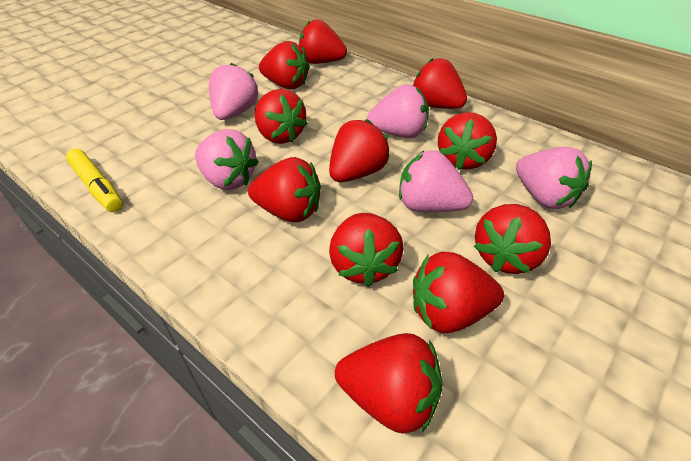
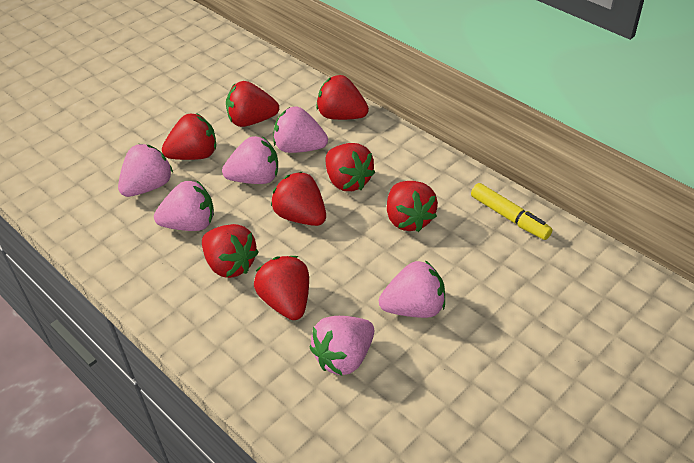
pink strawberry: [195,129,259,190] [209,63,258,120] [367,84,429,138] [399,150,473,212] [516,147,592,209] = 5 -> [118,144,173,197] [154,180,214,231] [222,136,278,184] [273,107,328,153] [310,316,374,376] [379,261,445,318] = 6
red strawberry: [248,157,321,222] [255,89,308,144] [259,41,310,89] [299,19,347,64] [329,119,390,182] [329,213,404,287] [335,333,443,434] [413,58,467,109] [413,252,504,333] [438,112,497,170] [474,204,551,274] = 11 -> [162,113,216,160] [202,224,259,278] [226,81,279,127] [254,256,309,320] [271,171,326,226] [316,75,369,120] [326,143,375,191] [387,181,438,232] = 8

